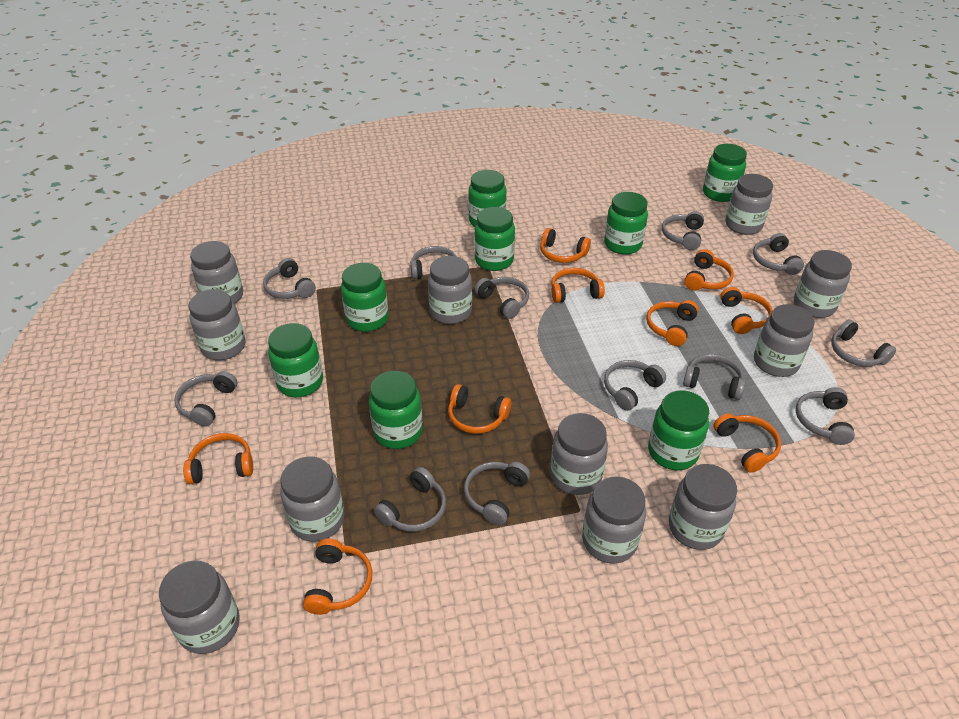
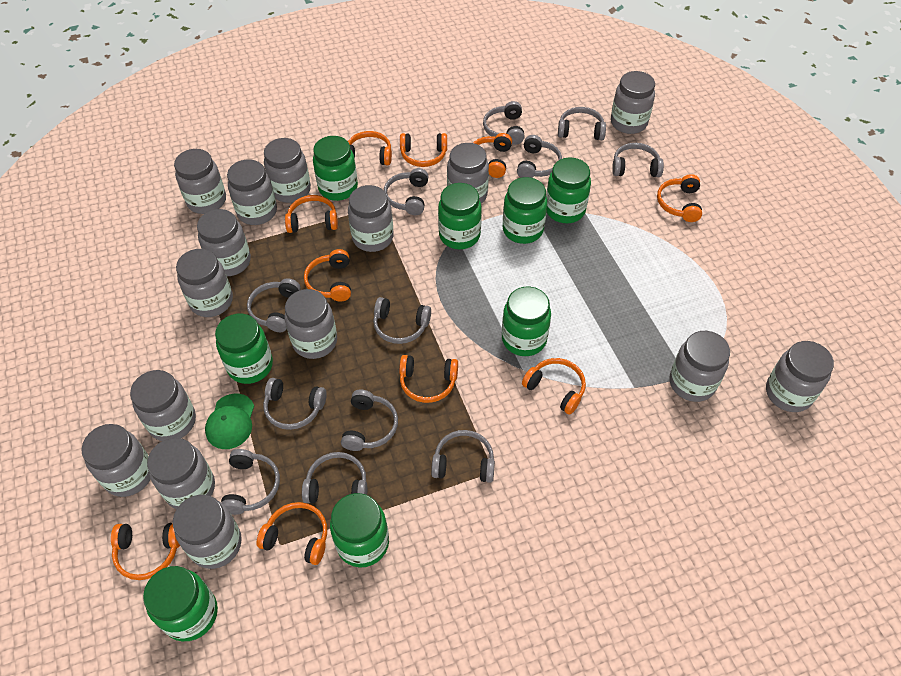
green cap: none = 0 -> [205,394,254,449] = 1
grey jar: [159,561,240,654] [189,289,245,360] [190,241,243,304] [280,456,345,542] [428,256,472,324] [550,413,608,495] [582,476,646,564] [669,464,737,550] [725,174,773,235] [754,304,815,377] [794,250,852,318] = 11 -> [81,424,151,497] [130,370,196,441] [147,438,215,509] [173,495,242,569] [174,149,226,214] [176,249,233,317] [197,209,251,276] [227,159,277,225] [264,138,311,203] [285,289,337,359] [348,185,393,252] [447,143,489,204] [611,71,655,134] [669,331,730,402] [766,341,834,412] = 15
orange headphones: [183,433,253,484] [303,539,372,615] [448,384,511,434] [540,228,591,263] [551,268,605,303] [646,300,699,346] [684,249,734,291] [713,413,781,473] [720,287,772,334] = 9 -> [111,523,180,580] [256,502,327,565] [285,195,338,233] [304,249,351,302] [348,131,392,165] [399,355,458,403] [400,133,447,167] [473,133,512,178] [522,358,586,415] [657,174,702,222] = 10

